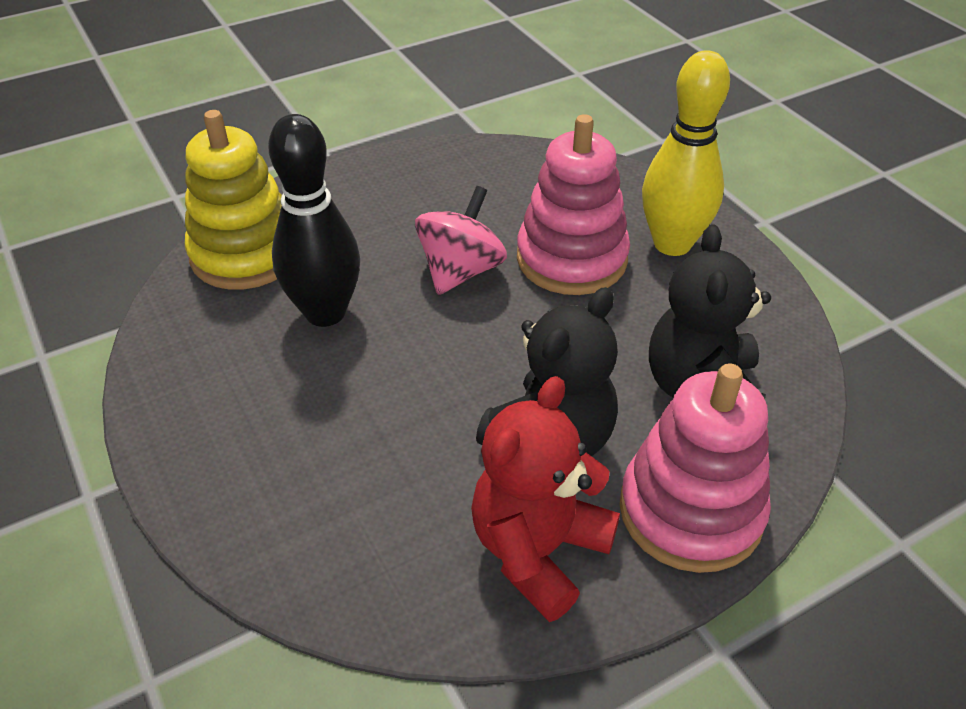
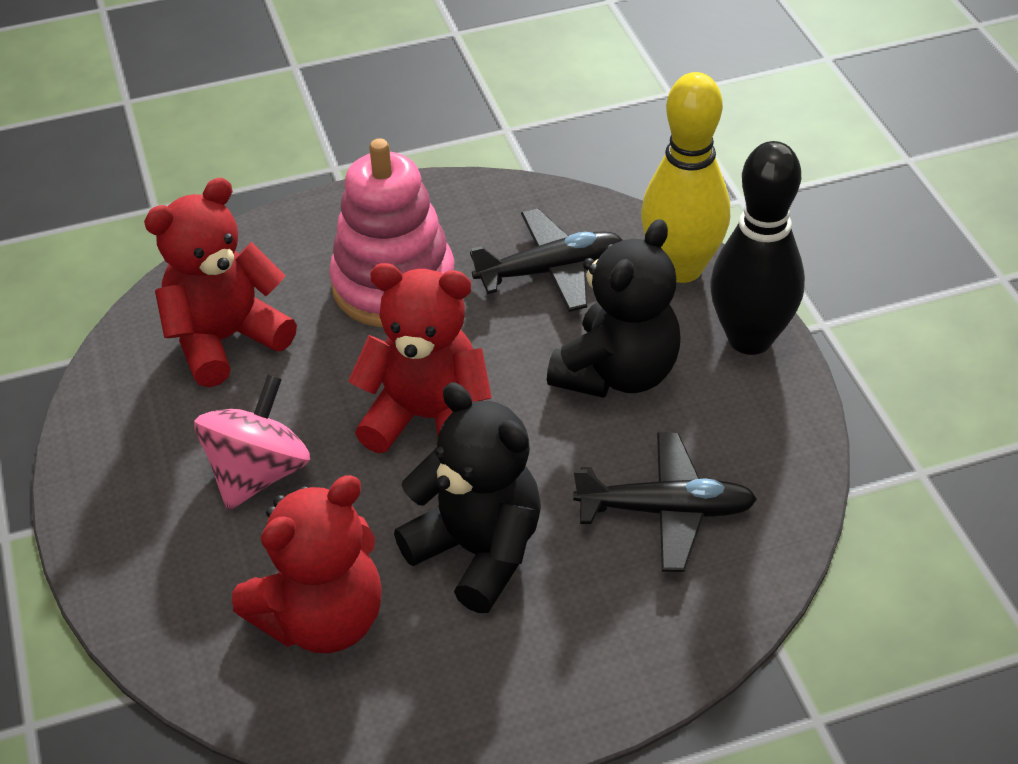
black plane: none = 0 -> [470,209,623,312] [573,432,757,572] = 2
pink stacking toy: [517,114,630,295] [620,363,771,573] = 2 -> [329,139,454,327] = 1
red teddy bear: [471,376,620,622] = 1 -> [144,178,297,387] [232,475,382,653] [348,263,492,453] = 3
yellow stacking toy: [185,110,282,290] = 1 -> none = 0

